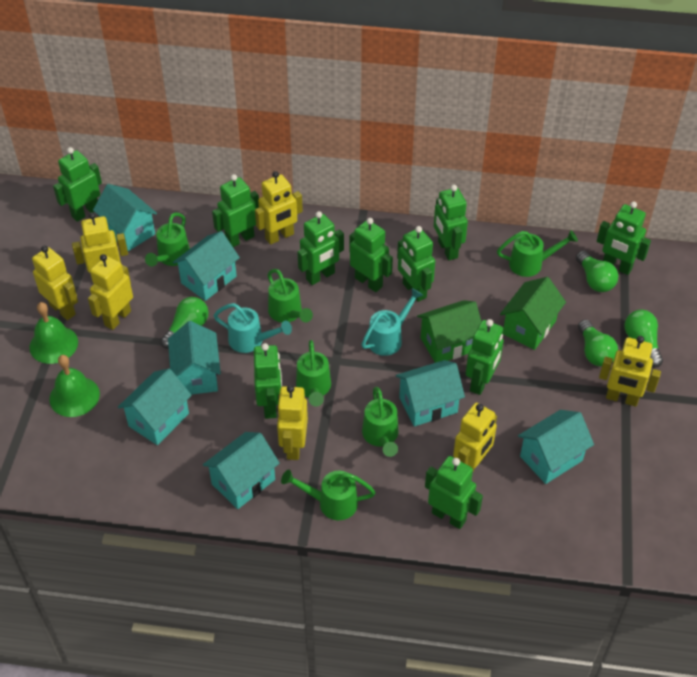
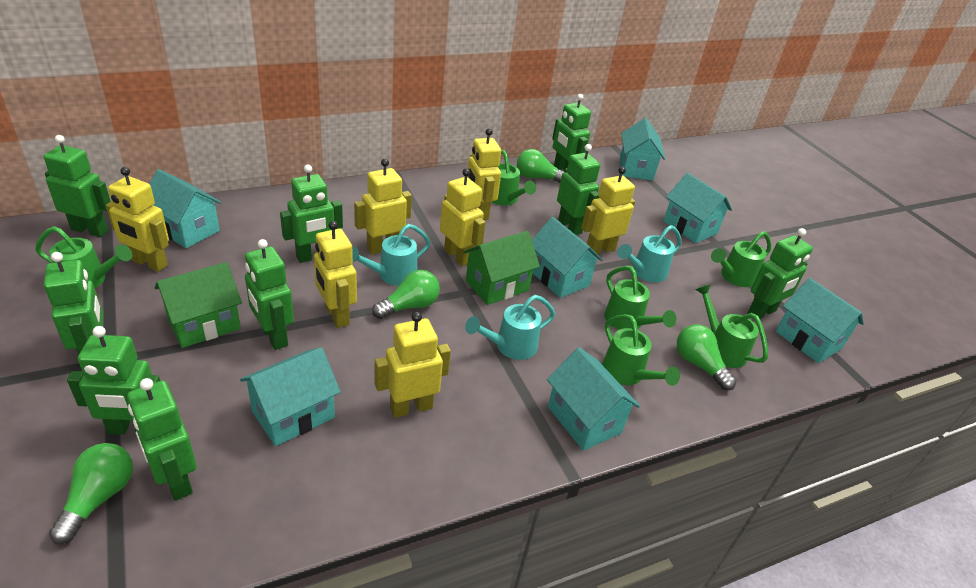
green bell: [29,302,78,364] [49,355,100,417] = 2 -> none = 0
green robot: [53,147,102,222] [212,174,259,247] [254,343,282,419] [297,211,344,285] [349,218,393,292] [397,226,435,302] [425,456,483,529] [434,185,468,260] [466,319,504,395] [597,201,651,275] = 10 -> [44,135,111,237] [44,252,103,355] [67,326,160,435] [127,378,197,501] [245,239,294,350] [280,165,343,263] [552,94,591,171] [557,144,600,235] [747,228,813,319] = 9
turquoise watering can: [213,303,292,353] [361,288,423,356] = 2 -> [352,224,430,286] [465,295,555,360] [617,225,682,283] = 3

